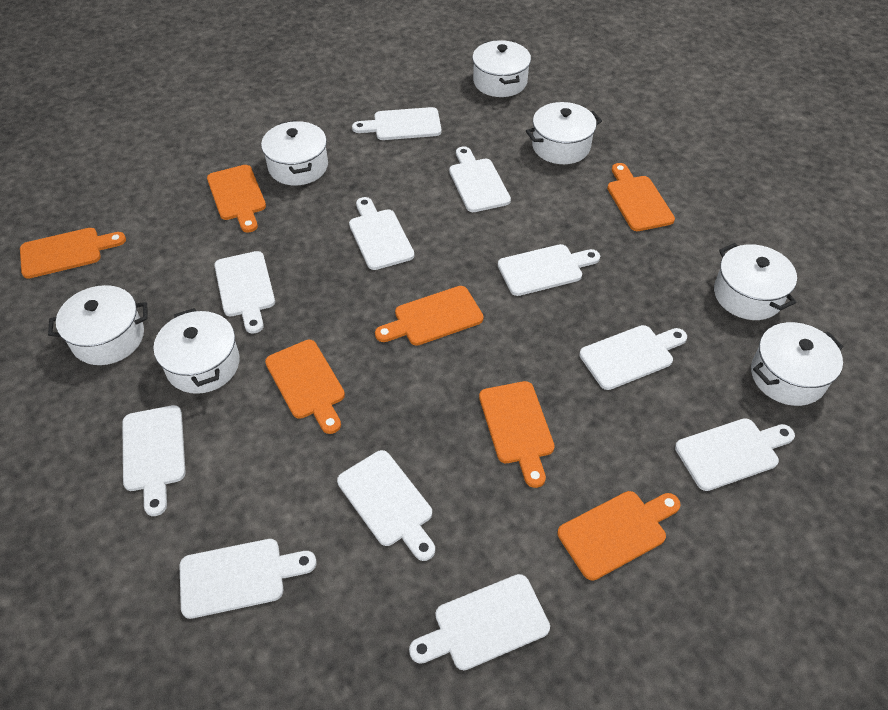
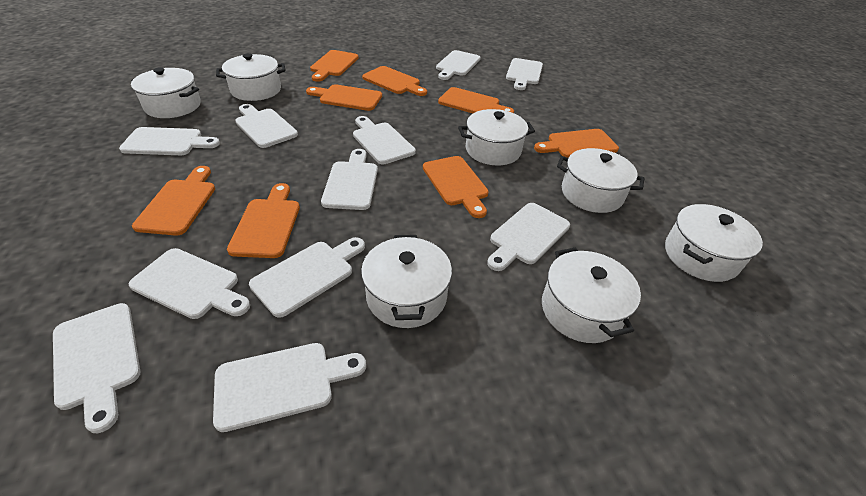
orange cutting board: [20,228,126,279] [207,165,266,233] [265,340,345,434] [375,286,484,345] [479,381,555,488] [558,491,681,581] [607,163,675,231] = 7 -> [132,166,215,236] [227,183,300,258] [306,84,382,111] [310,50,359,82] [362,66,427,96] [423,156,489,218] [438,87,514,113] [534,129,619,158] = 8

